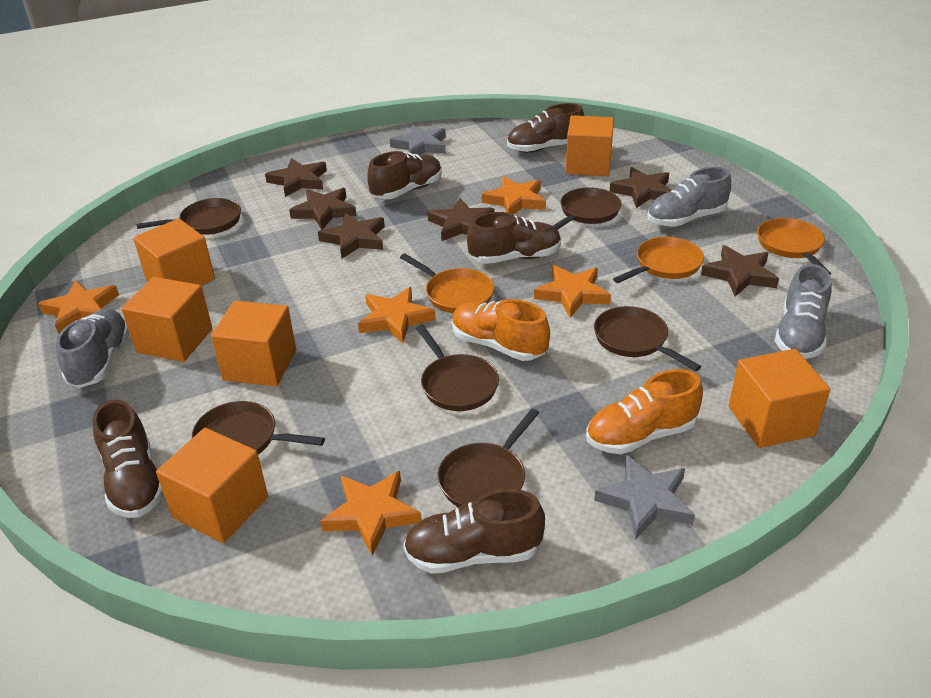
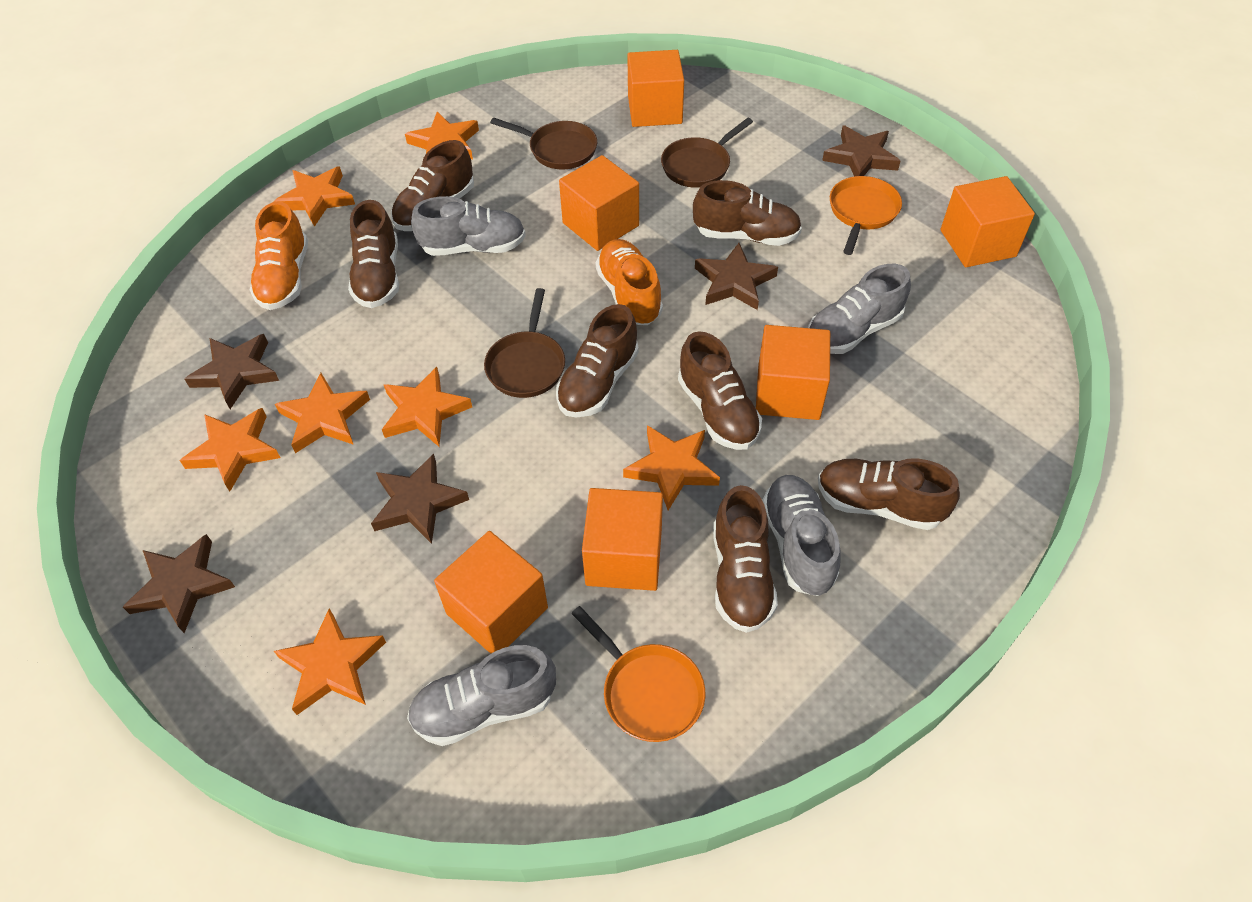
brown pan: [136,198,241,235] [192,401,325,454] [416,325,499,411] [437,409,539,507] [553,187,622,230] [594,306,701,371] = 6 -> [484,288,565,398] [490,117,597,170] [661,118,753,188] = 3
brown shoe: [92,399,164,518] [367,151,442,199] [403,489,545,574] [467,212,561,264] [507,103,584,153] = 5 -> [348,200,399,308] [391,140,474,231] [556,304,639,418] [678,331,762,450] [693,180,802,246] [713,485,778,633] [818,458,960,530] = 7
brown star: [265,158,327,197] [289,188,357,230] [318,213,385,258] [428,198,494,241] [610,167,672,208] [701,245,779,297] = 6 -> [123,534,235,633] [185,334,279,409] [371,454,469,544] [695,243,778,310] [822,125,901,176] = 5
grey shoe: [56,309,129,388] [647,167,731,227] [775,264,832,359] = 3 -> [407,645,556,746] [411,196,526,256] [762,475,841,596] [808,264,911,354] = 4
grey star: [390,125,446,155] [594,455,695,540] = 2 -> none = 0
orange pan: [400,253,494,313] [613,237,704,283] [757,218,831,275] = 3 -> [571,606,705,742] [830,176,902,255] = 2
orange star: [38,280,119,334] [320,471,422,556] [358,287,436,343] [482,176,546,214] [534,265,611,318] = 5 -> [180,408,280,492] [273,166,355,227] [274,608,386,715] [275,373,370,453] [382,367,472,447] [405,112,479,159] [623,425,720,510] = 7

